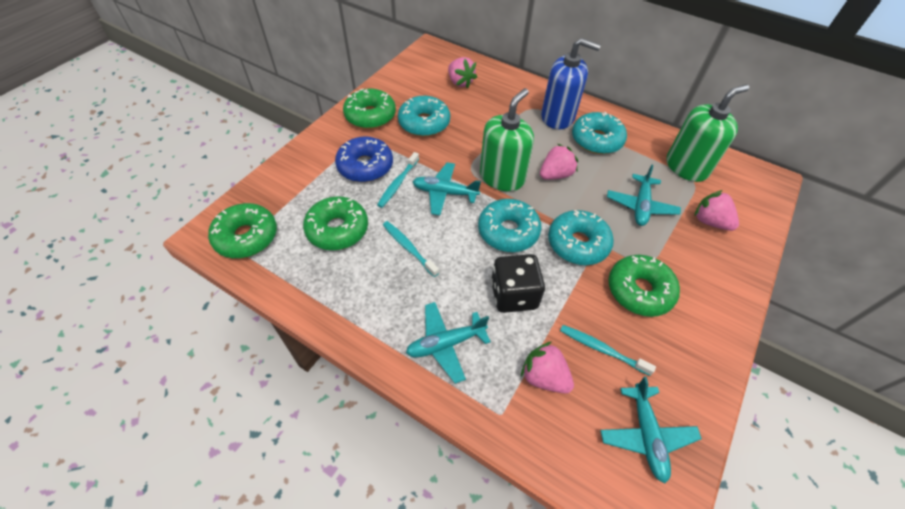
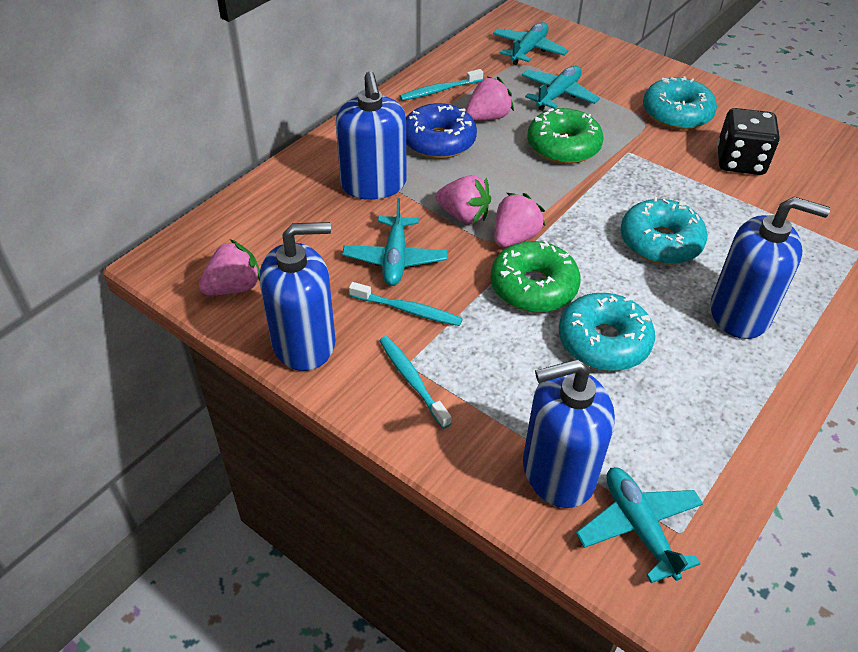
blue soap dispenser: [541,38,601,129] = 1 -> [260,222,336,371] [336,71,407,200] [523,359,615,508] [710,197,830,339] = 4
green donut: [208,203,277,258] [303,196,368,250] [343,89,396,129] [608,255,680,317] = 4 -> [490,240,581,312] [527,108,604,164] = 2
green soap dispenser: [480,88,534,191] [667,84,749,182] = 2 -> none = 0
turquoise donut: [398,96,450,137] [478,199,541,252] [548,210,614,265] [572,112,627,154] = 4 -> [559,293,655,371] [620,197,707,265] [643,76,717,130] = 3

